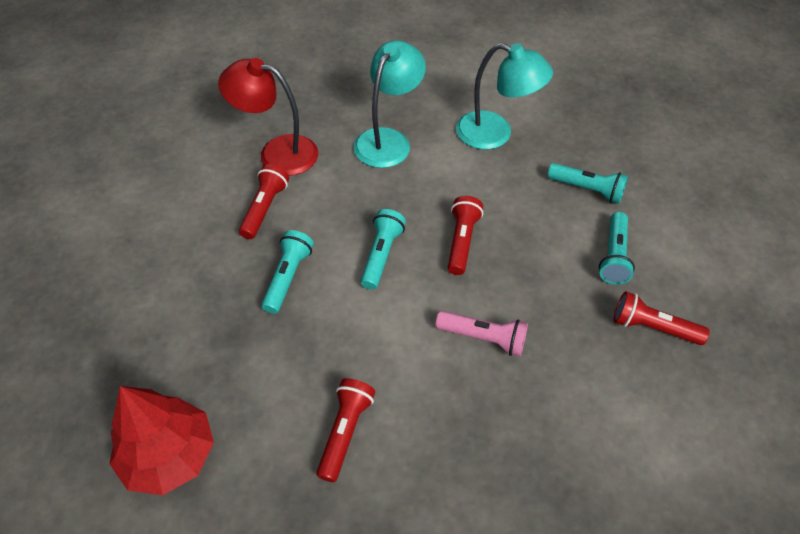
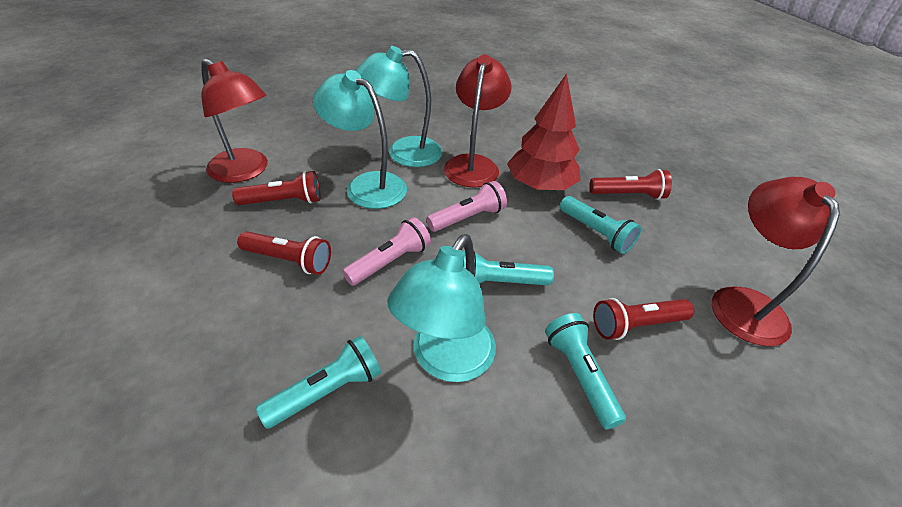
pink flashlight: [435,311,528,357] = 1 -> [342,217,431,286] [426,181,507,232] = 2
red lamp: [218,58,318,176] = 1 -> [201,58,268,183] [444,55,512,188] [712,177,840,346] = 3
turquoise lamp: [353,40,426,168] [456,43,553,149] = 2 -> [313,70,407,209] [356,46,443,167] [387,234,496,382] = 3

